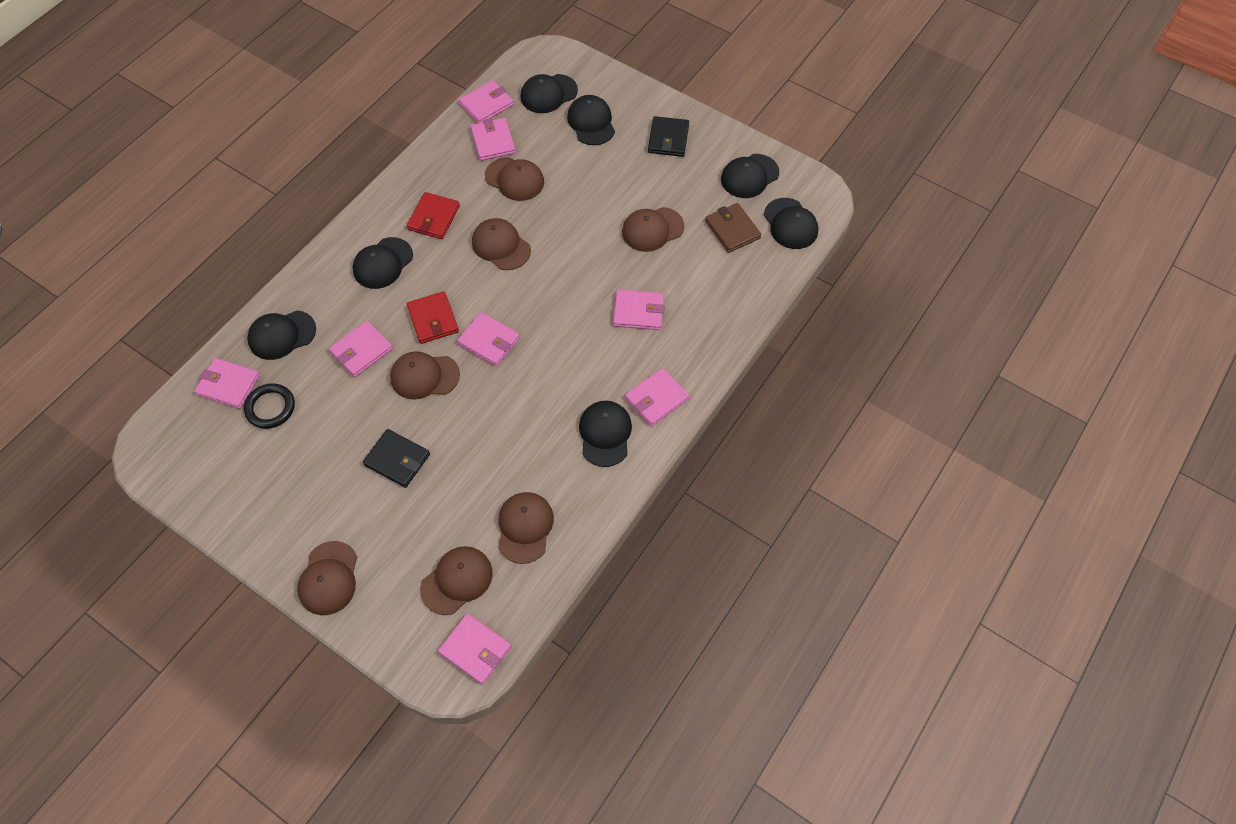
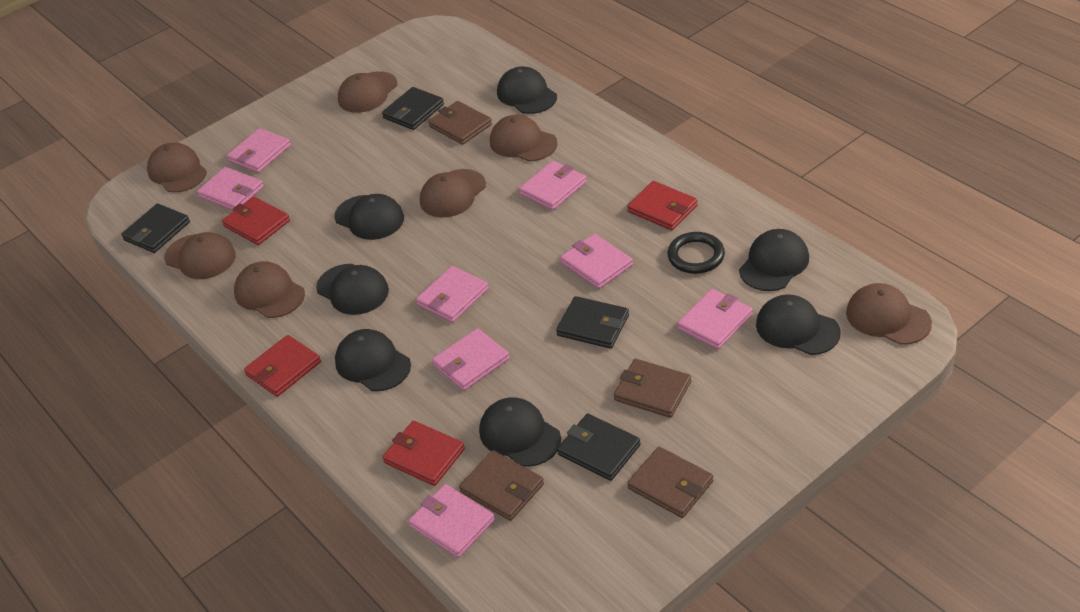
black wallet: [363,429,430,488] [648,116,689,157] = 2 -> [121,204,190,253] [382,87,444,130] [556,296,629,349] [557,414,641,481] = 4
brown wallet: [705,203,761,253] = 1 -> [428,101,492,145] [459,450,544,521] [614,359,691,418] [627,447,713,518] = 4
red wallet: [407,192,460,239] [407,291,459,344] = 2 -> [222,197,290,245] [244,335,321,397] [382,421,465,486] [627,181,698,230] = 4

